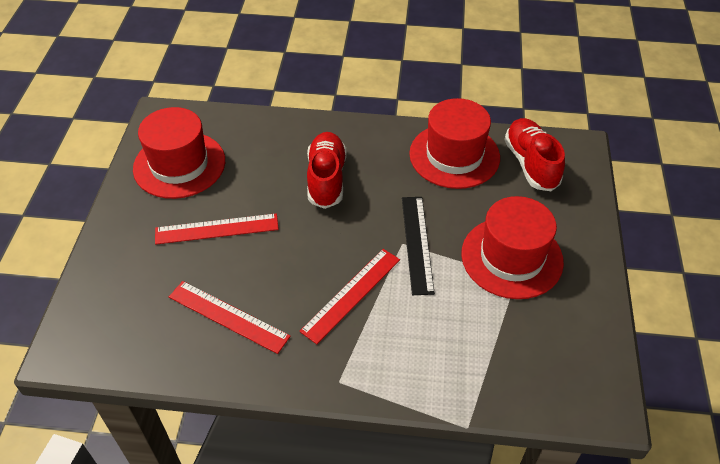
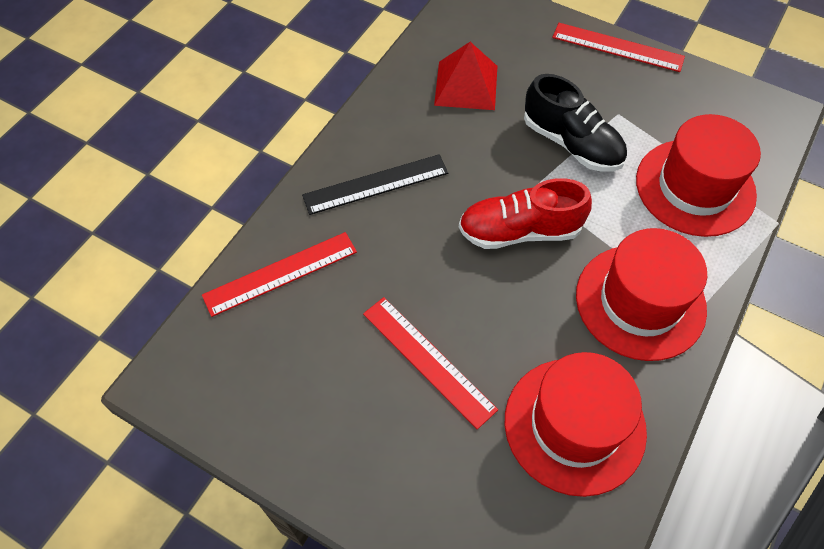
black shoe: none = 0 -> [524,74,627,172] = 1
red pyramid: none = 0 -> [434,42,497,110] = 1
red shoe: [307,132,347,209] [504,118,565,191] = 2 -> [459,178,592,249] = 1

